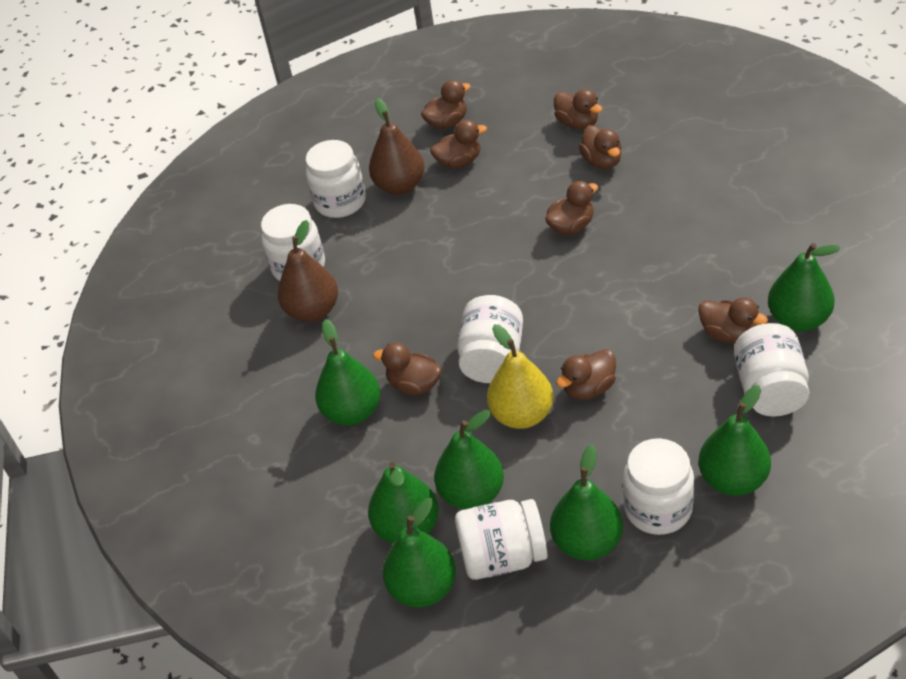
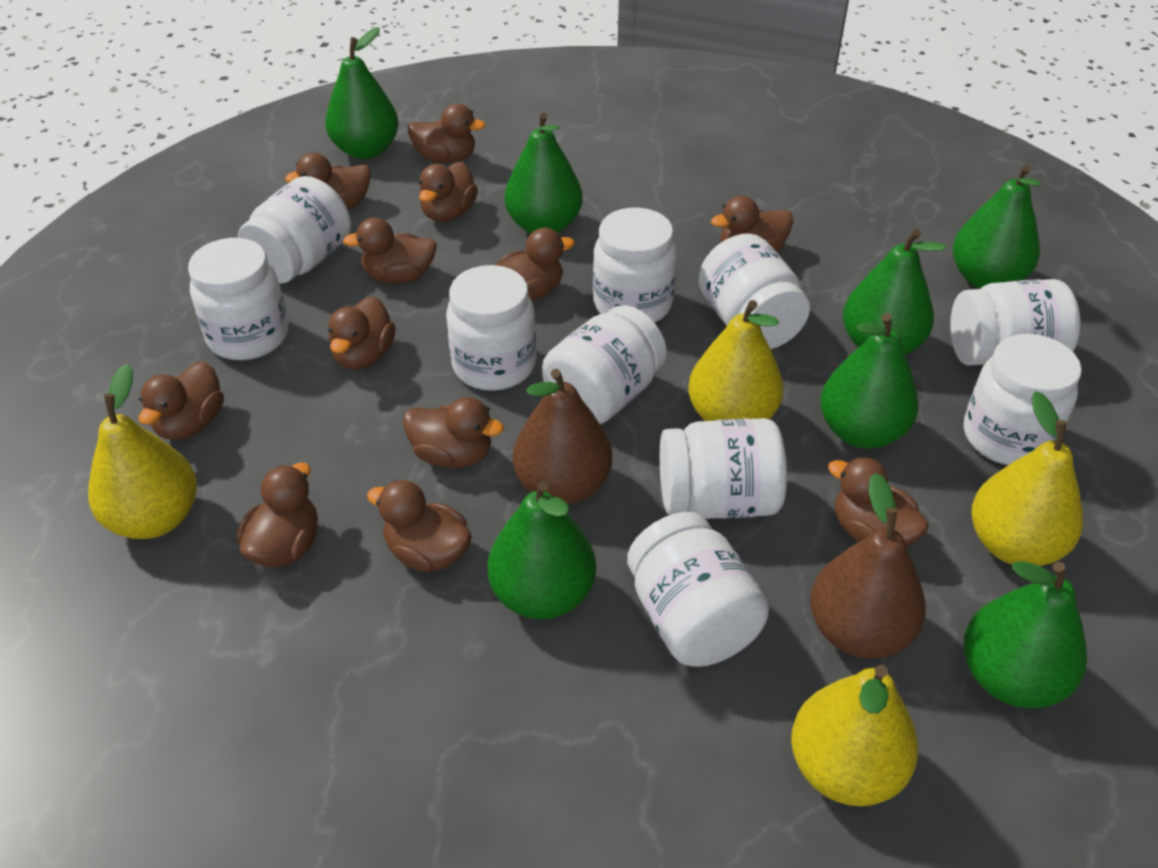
brown duck: [373,342,442,395] [421,80,471,129] [430,120,487,168] [545,181,598,235] [554,89,603,129] [556,349,616,400] [579,125,622,169] [698,298,768,343] = 8 -> [139,361,224,440] [236,462,318,567] [285,153,371,210] [328,296,396,370] [343,217,437,283] [367,480,472,572] [403,397,504,468] [408,104,486,164] [419,162,478,222] [495,228,575,300] [711,196,794,252] [828,457,929,546] = 12
white jar: [261,204,325,281] [306,140,366,218] [455,499,548,580] [457,295,523,383] [623,438,694,535] [734,323,809,417] = 6 -> [188,238,288,360] [238,176,351,284] [446,265,536,391] [542,305,667,424] [593,208,677,323] [627,512,769,667] [660,418,787,519] [698,234,810,349] [950,279,1080,366] [964,334,1082,465] = 10
yellow pear: [487,324,554,429] = 1 -> [88,364,197,539] [688,300,783,421] [791,665,918,806] [972,391,1083,566] = 4

